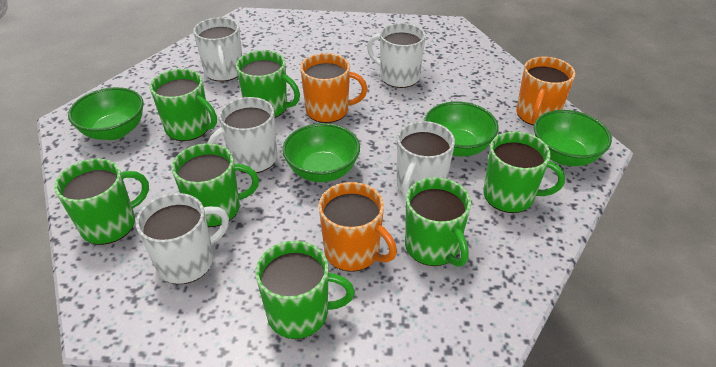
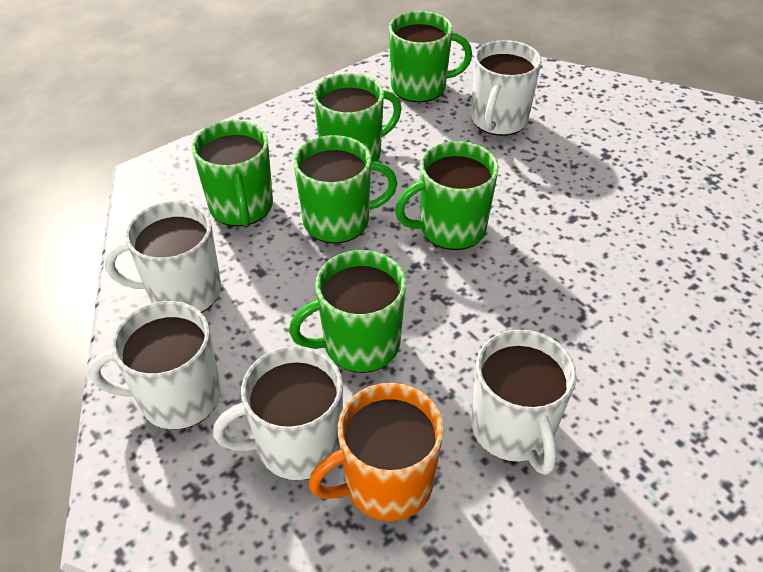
green bowl: [68,87,144,140] [282,123,360,182] [424,102,499,157] [534,110,612,166] = 4 -> none = 0
green mug: [54,159,149,245] [150,69,217,141] [171,143,259,227] [236,50,300,118] [255,241,355,339] [405,177,471,267] [483,131,565,213] = 7 -> [192,120,273,227] [289,250,406,373] [294,135,397,243] [313,73,402,162] [389,11,472,102] [395,141,499,250] = 6
orange mug: [300,53,367,123] [319,182,397,272] [516,57,575,126] = 3 -> [308,383,444,521] = 1

